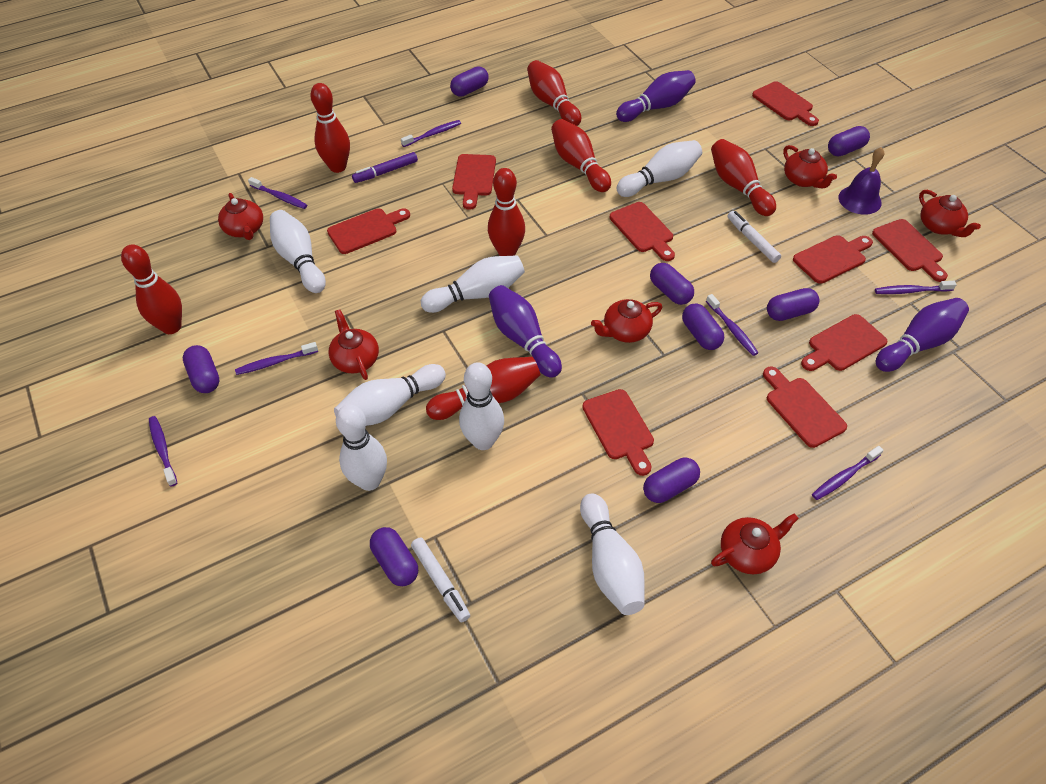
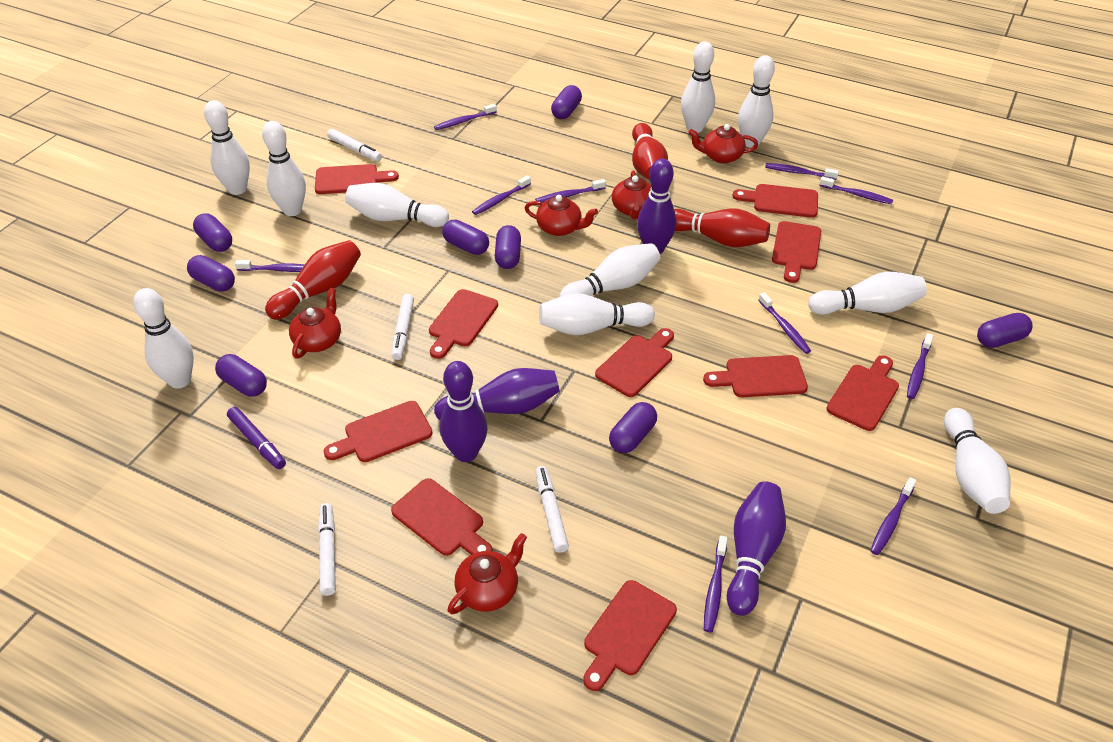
purple bell: [839,147,884,215] = 1 -> none = 0
purple bowling pin: [489,285,562,378] [616,70,696,122] [876,298,969,372] = 3 -> [434,368,560,420] [440,361,487,462] [637,159,676,254] [727,481,786,616] = 4
purple toothbrush: [149,416,177,487] [235,342,318,375] [248,177,307,209] [401,120,461,147] [706,294,758,356] [812,446,884,500] [875,281,957,294] = 7 -> [235,260,305,272] [434,104,497,130] [472,175,531,215] [535,179,606,203] [704,535,728,633] [758,292,811,354] [765,163,839,180] [819,176,893,204] [870,477,917,555] [907,333,934,399] = 10
red bowling pin: [121,244,182,334] [310,83,350,173] [426,357,540,420] [488,168,525,256] [527,60,581,126] [551,119,611,192] [711,139,776,216] = 7 -> [265,240,361,319] [632,123,668,180] [674,208,770,247] = 3
red cutting board: [327,208,410,254] [452,154,496,210] [582,389,654,476] [610,202,675,261] [752,81,819,126] [763,367,847,448] [793,235,873,284] [801,314,888,371] [872,219,948,282] = 9 -> [315,164,399,194] [324,401,432,462] [391,478,493,556] [429,289,498,359] [583,580,677,691] [595,328,674,397] [703,355,808,397] [732,184,818,218] [772,221,821,283] [826,355,899,431] = 10
red teapot: [218,193,263,240] [329,310,379,380] [591,299,662,343] [711,513,799,574] [783,145,837,189] [919,190,981,237] = 6 -> [289,288,341,359] [447,533,527,614] [525,195,598,236] [612,171,651,220] [688,124,758,163] = 5
white bowling pin: [270,210,326,293] [334,364,446,426] [336,404,387,491] [421,255,525,313] [459,362,504,450] [580,493,645,615] [616,140,702,197] = 7 -> [133,288,194,389] [204,100,250,195] [262,121,306,216] [345,183,449,227] [539,293,655,335] [559,243,660,297] [681,41,715,133] [738,55,775,148] [808,272,927,315] [944,408,1011,514] = 10
white marker: [411,537,470,622] [728,211,781,263] = 2 -> [318,503,336,596] [327,129,382,161] [392,294,414,360] [535,466,569,553] = 4

